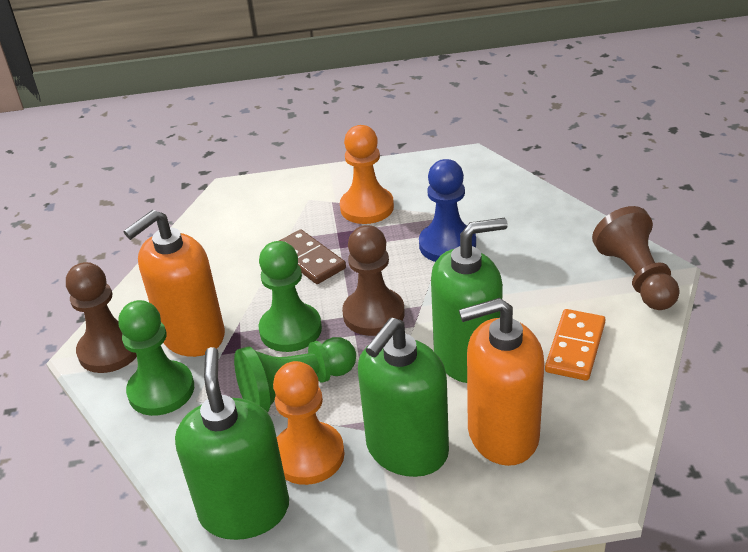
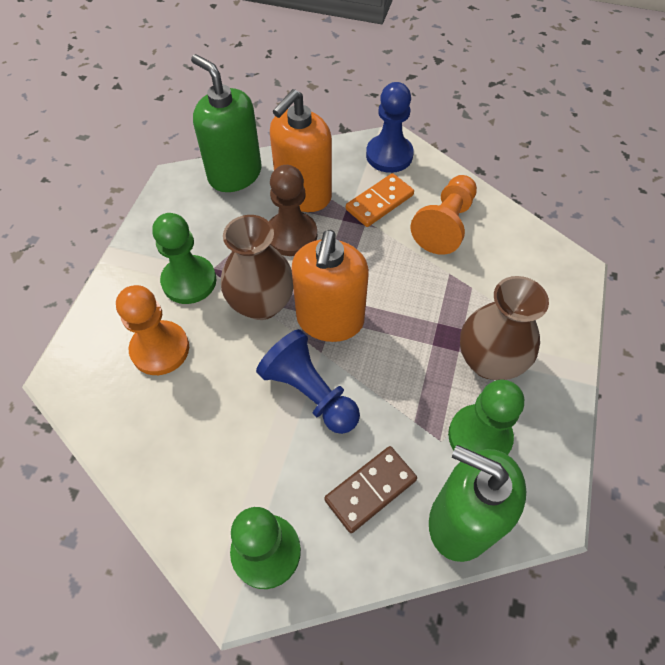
blue pawn: [419,159,476,262] = 1 -> [256,329,360,434] [366,82,414,173] = 2
brown pawn: [66,262,137,373] [342,225,405,336] [592,206,680,310] = 3 -> [269,165,317,256] = 1
brown vase: none = 0 -> [221,215,293,320] [460,276,549,380] = 2
green soap dispenser: [175,347,289,540] [358,318,449,477] [431,218,508,383] = 3 -> [191,54,262,192] [429,445,526,562] = 2

